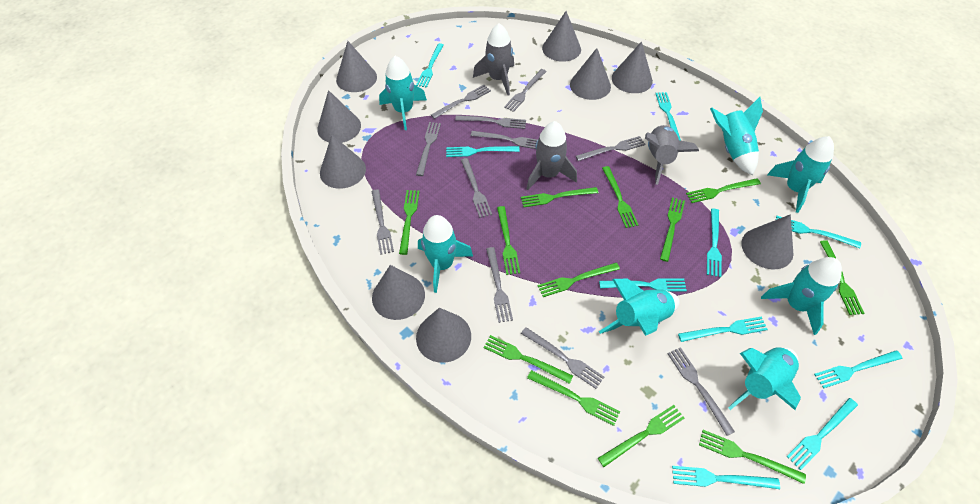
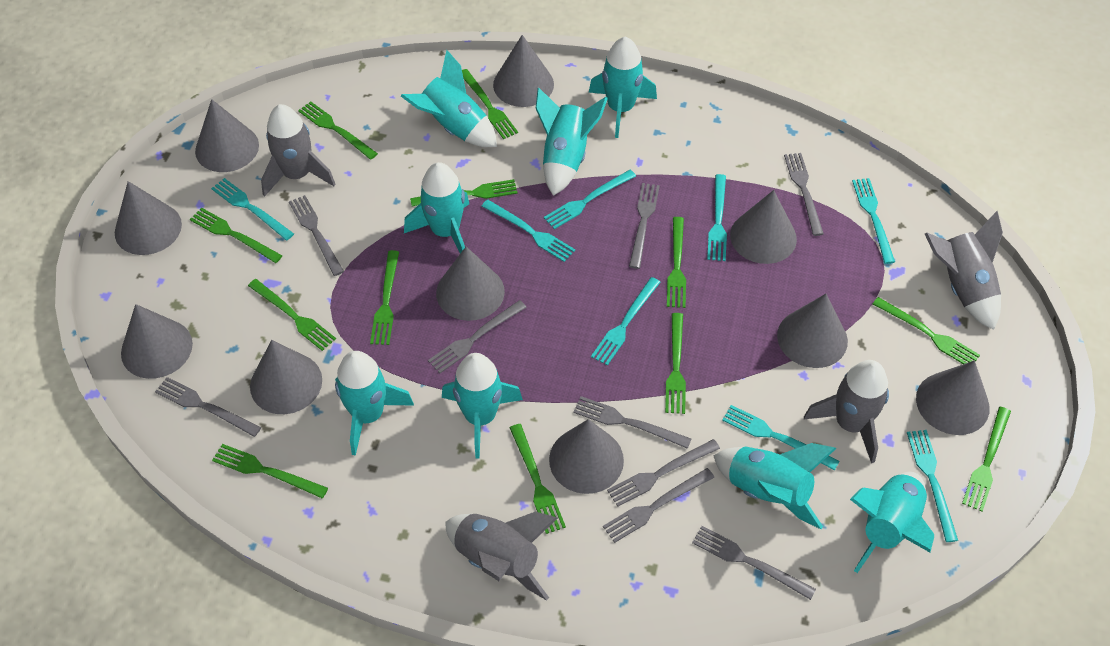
grey cone: [317,90,361,143] [320,135,366,189] [336,41,377,92] [372,265,425,320] [416,308,471,363] [542,11,581,62] [570,48,611,100] [612,41,653,93] [742,214,793,269] = 9 -> [115,181,182,255] [121,304,193,379] [195,99,259,172] [250,340,322,414] [436,247,505,321] [493,35,554,107] [549,419,624,494] [730,190,797,264] [777,294,848,368] [916,360,990,435] = 10
grey fork: [371,189,394,255] [416,122,441,176] [431,85,491,119] [455,115,526,129] [461,158,492,218] [471,131,537,149] [486,247,513,323] [504,69,547,112] [521,327,604,389] [576,136,646,161] [667,347,735,436] = 11 -> [155,377,261,437] [289,195,344,276] [428,300,527,373] [573,396,691,449] [603,468,714,543] [607,439,720,507] [629,183,660,269] [692,526,816,600] [784,153,824,236] = 9
grey rocket: [473,23,514,96] [526,121,577,190] [645,125,699,185] = 3 -> [261,104,335,197] [446,512,558,601] [804,360,889,463] [925,211,1003,330] = 4
turquoise fork: [416,43,444,88] [446,146,520,157] [599,278,687,291] [655,92,681,140] [672,466,780,489] [678,317,768,342] [707,208,722,277] [776,216,861,248] [786,398,858,470] [814,350,902,389] = 10 -> [211,178,294,240] [482,200,575,262] [544,170,636,229] [591,277,660,366] [707,174,727,261] [722,405,839,471] [852,178,895,264] [907,430,958,542] = 8
turquoise rocket: [379,56,427,130] [418,215,473,293] [599,278,680,336] [710,97,763,175] [728,347,801,410] [761,257,842,335] [767,136,834,213] = 7 -> [335,351,414,456] [401,50,497,147] [404,162,469,253] [442,353,523,459] [536,87,608,196] [589,37,657,138] [714,443,836,529] [850,472,934,573] = 8

